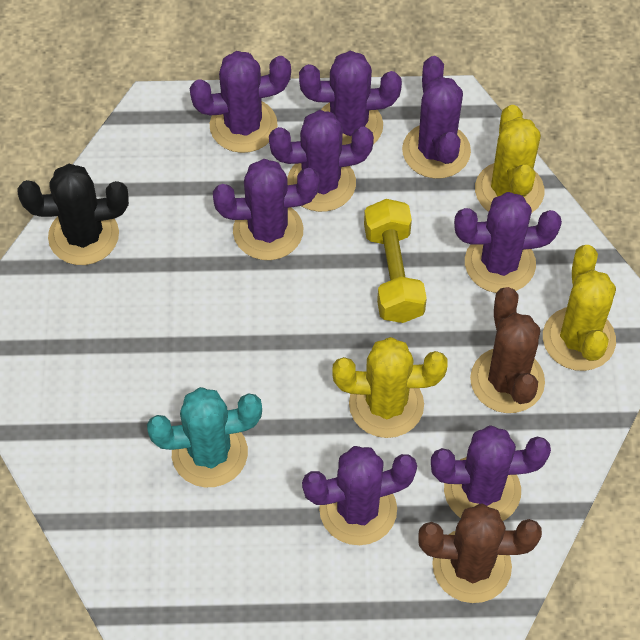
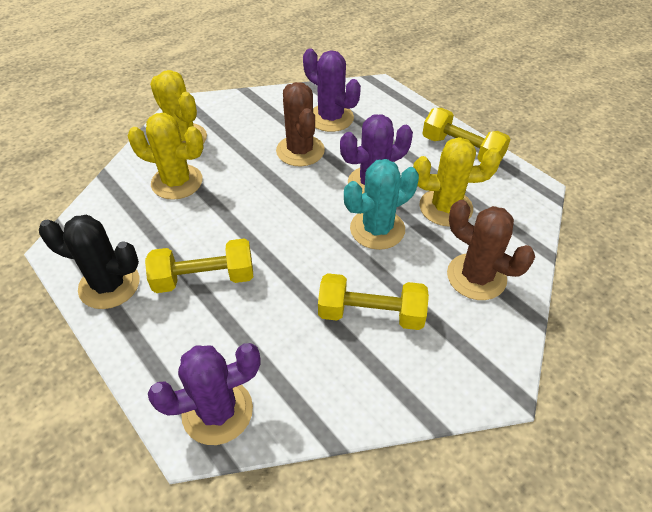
purple cactus: [190,51,291,153] [213,159,319,260] [269,110,374,212] [299,51,402,145] [302,446,417,545] [402,56,471,179] [431,425,551,521] [454,192,562,293] = 8 -> [148,343,260,445] [303,48,361,132] [340,114,413,194] = 3
yellow dumbbell: [364,199,427,323] = 1 -> [145,239,253,293] [318,273,429,330] [422,108,511,162] = 3

